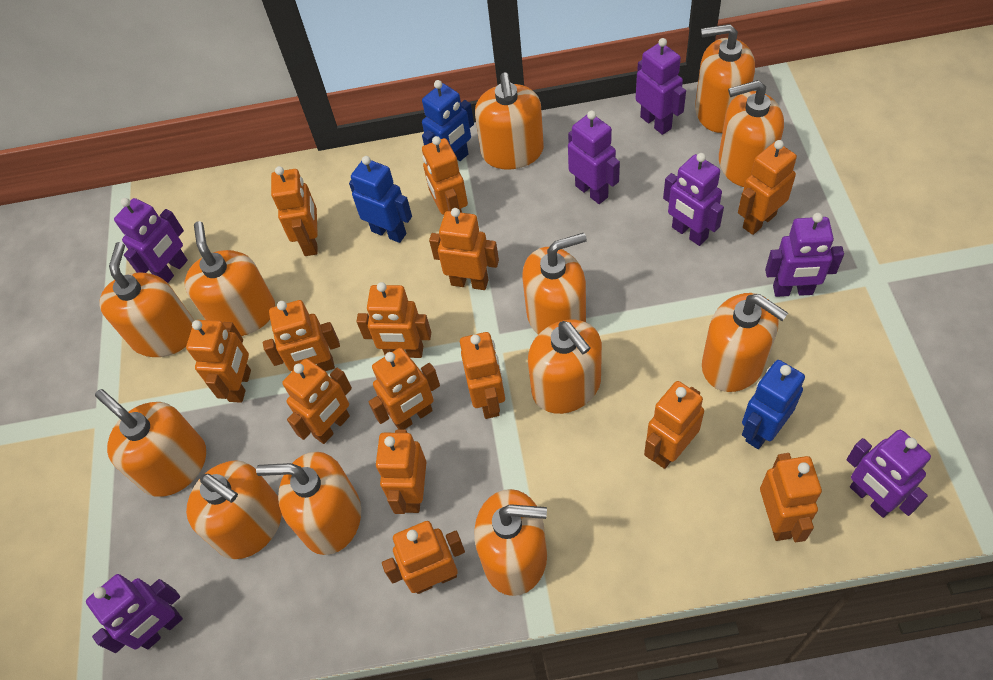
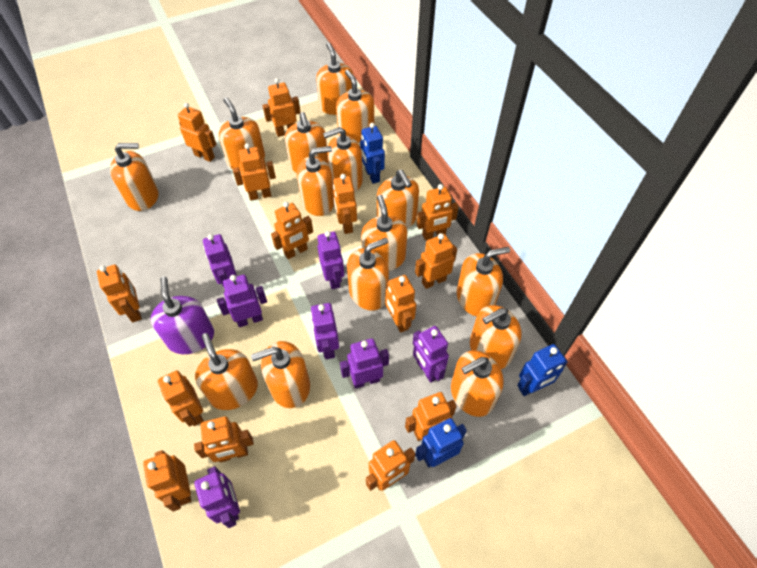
orange soap dispenser: [95,389,206,497] [99,242,194,357] [185,221,275,336] [186,460,282,559] [256,452,361,555] [474,489,547,596] [475,73,544,170] [522,233,587,334] [528,320,602,414] [695,24,755,133] [702,293,788,392] [719,80,784,187] = 12 -> [110,143,159,211] [195,333,258,410] [219,97,265,170] [251,341,310,408] [285,112,328,173] [297,146,334,216] [316,42,354,115] [323,127,363,192] [336,70,374,143] [347,238,389,311] [361,195,407,271] [377,170,419,228] [451,350,504,417] [457,247,510,316] [470,305,522,369] = 15
purple soap dispenser: none = 0 -> [151,277,214,354] = 1

